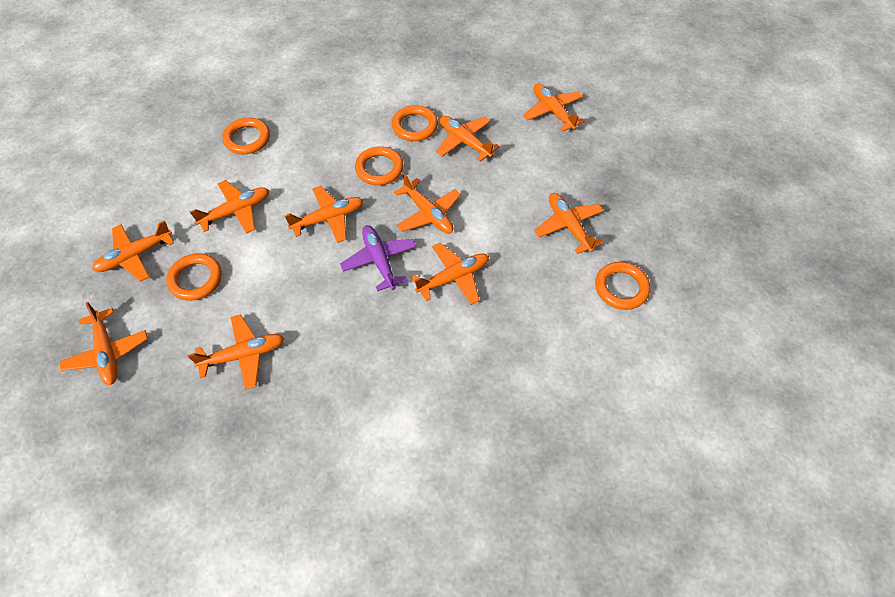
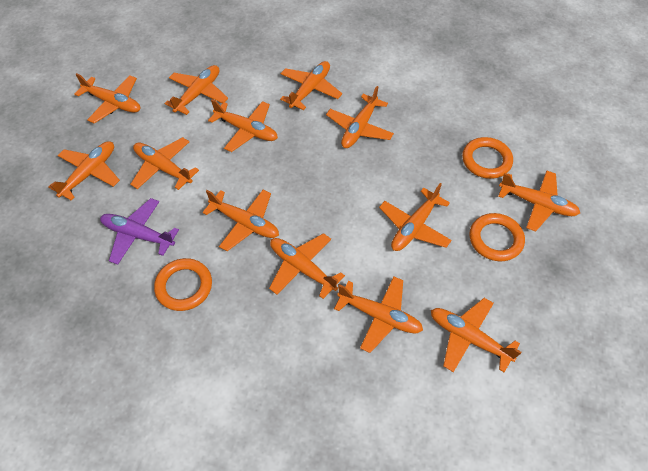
orange plane: [59,302,148,385] [92,220,174,282] [188,314,284,390] [190,180,269,234] [285,186,363,243] [394,173,461,234] [411,243,489,305] [436,116,500,162] [523,84,585,132] [534,193,604,254] = 10 -> [48,141,120,200] [74,73,140,124] [130,137,199,190] [164,65,228,115] [203,190,279,251] [208,99,278,152] [269,233,345,299] [280,61,342,110] [326,86,394,148] [334,276,423,353] [379,183,452,251] [431,298,522,372] [498,171,580,232] = 13
orange ring: [166,253,222,301] [222,117,270,154] [355,146,403,185] [392,105,438,141] [595,262,650,310] = 5 -> [154,258,212,311] [462,137,513,179] [470,213,525,261] = 3

